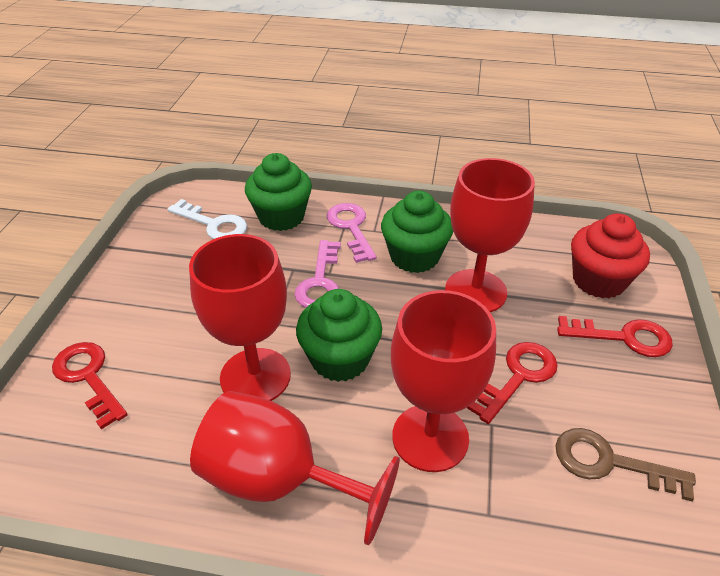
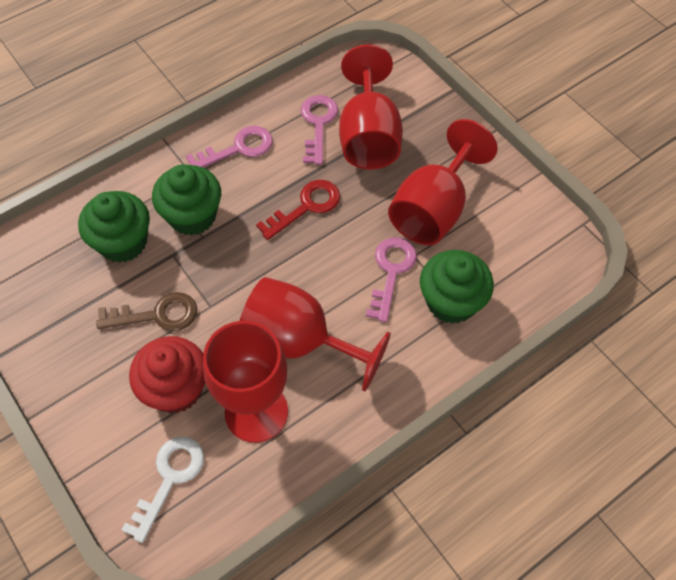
pink key: [295,240,341,308] [327,203,377,263] = 2 -> [186,126,273,168] [301,95,338,165] [366,237,417,322] = 3
red key: [52,342,128,429] [467,342,558,424] [557,316,673,357] = 3 -> [256,180,340,240] = 1

